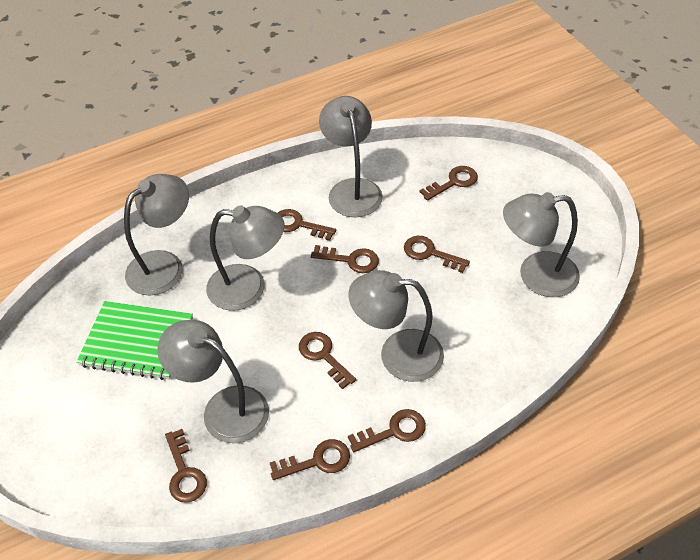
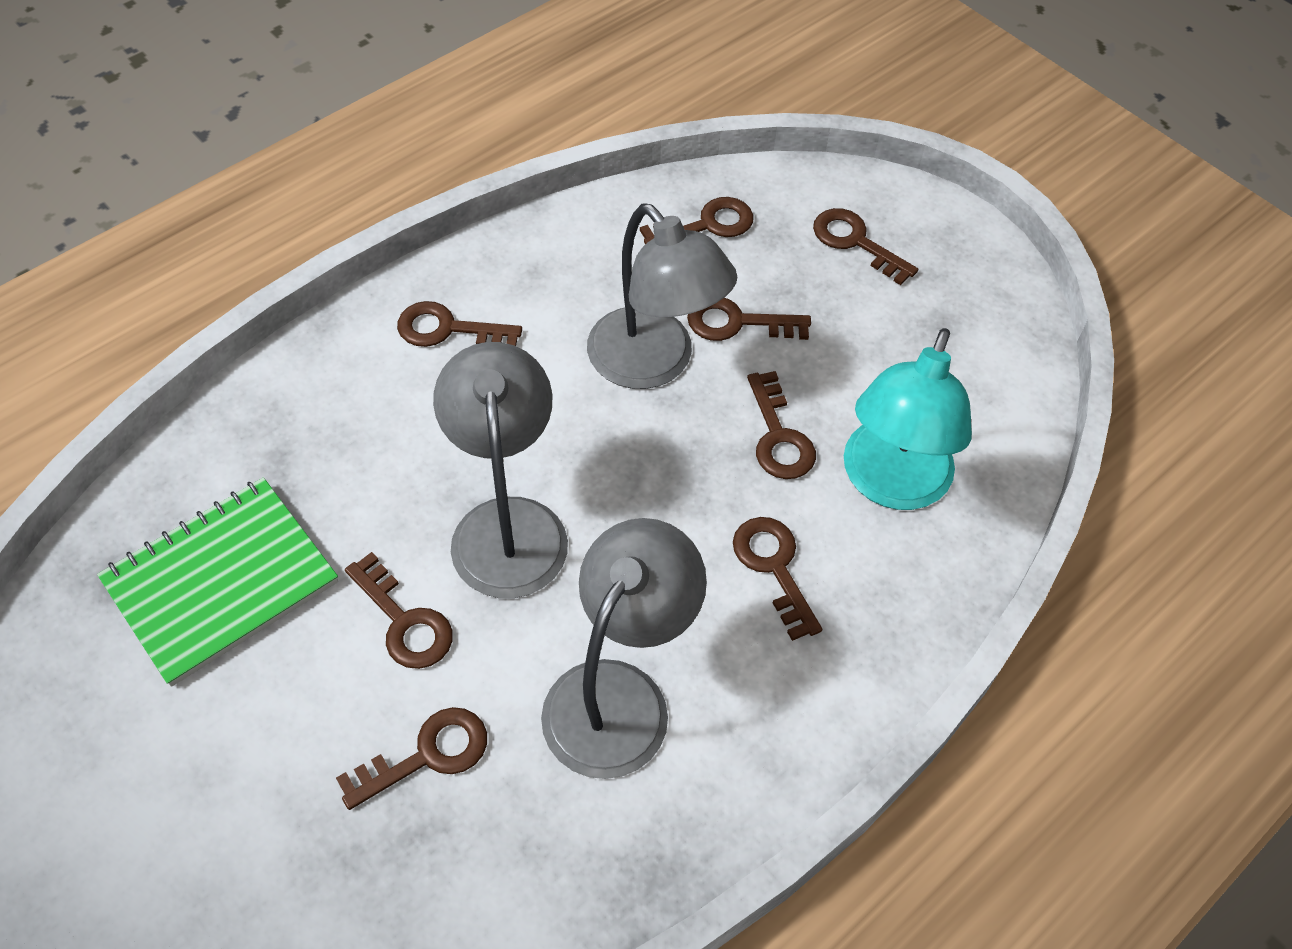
grey lamp: [124,174,189,295] [157,320,269,443] [206,205,284,311] [319,96,383,217] [349,270,444,382] [503,192,580,297] = 6 -> [433,342,568,598] [541,518,707,779] [587,203,737,389] = 3
turquoise lamp: none = 0 -> [844,328,972,510] = 1

